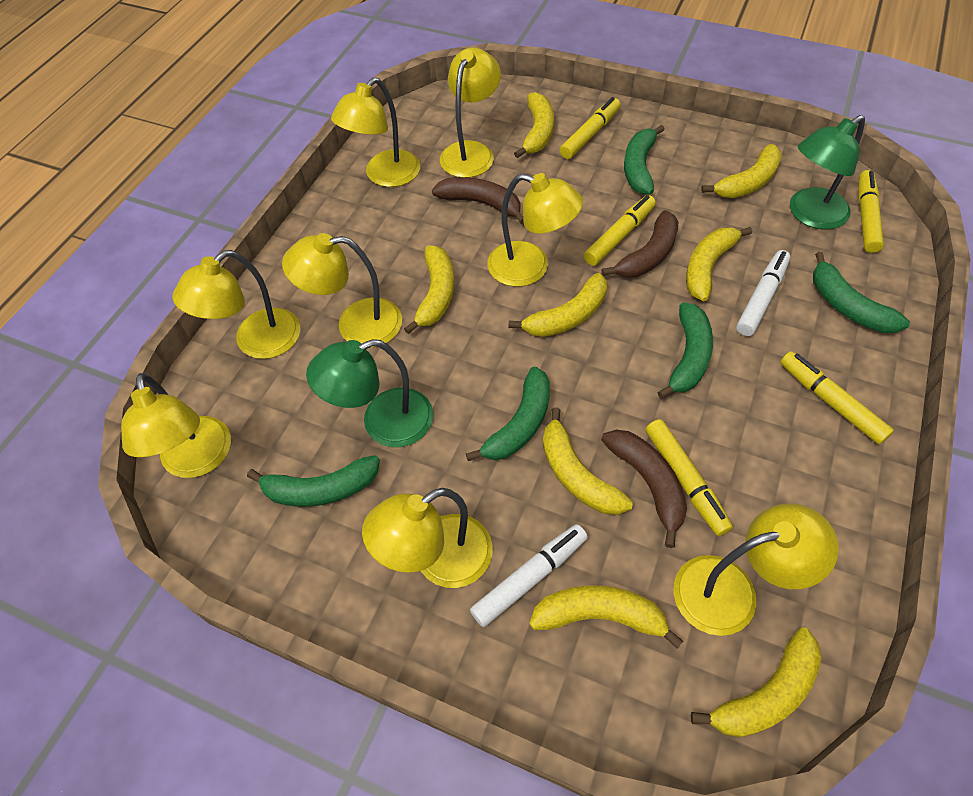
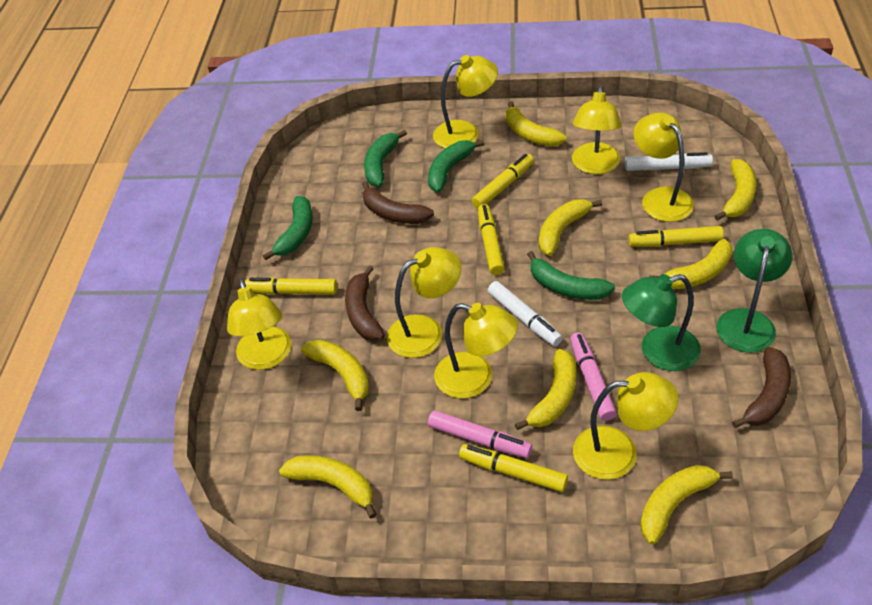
green banana: [247,455,380,507] [466,367,550,461] [624,125,665,194] [658,302,713,399] [813,252,910,333] = 5 -> [263,196,313,260] [364,130,407,187] [428,140,484,192] [527,251,615,300] = 4
pink marker: none = 0 -> [428,411,532,458] [570,332,617,421] = 2
yellow lamp: [121,373,231,478] [173,250,300,359] [282,233,402,348] [331,77,420,187] [362,488,493,588] [440,48,501,178] [487,173,583,287] [673,503,839,636] = 8 -> [227,278,291,370] [387,247,461,358] [433,55,498,148] [434,303,518,398] [572,86,621,174] [573,372,678,480] [634,112,694,222] = 7

